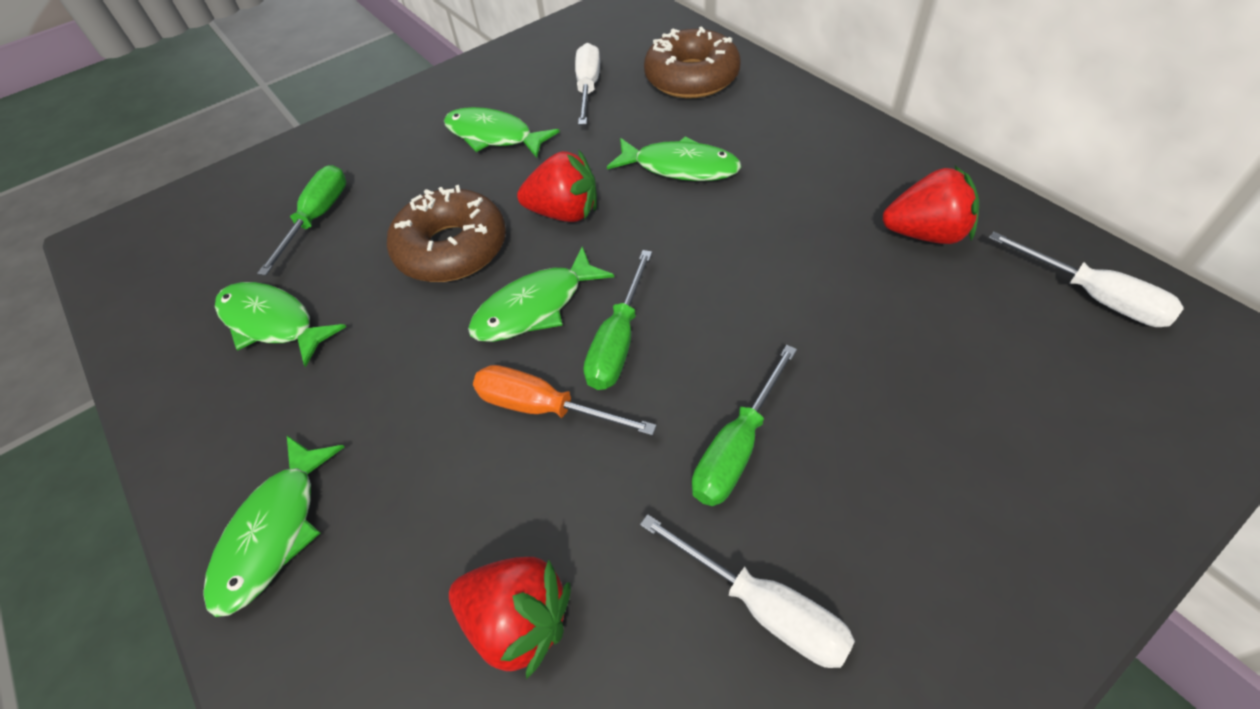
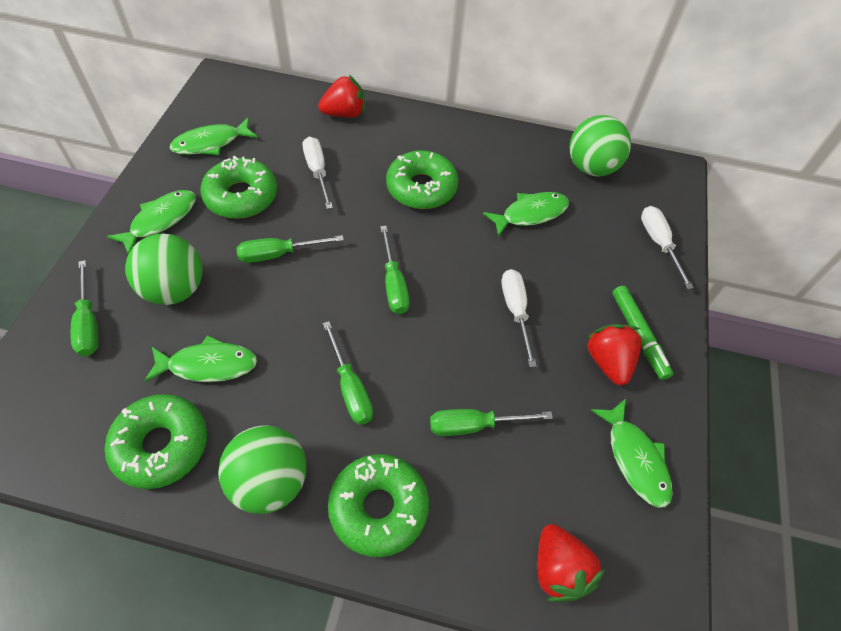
brown donut: [387,185,506,282] [644,27,741,98] = 2 -> none = 0
green ball: none = 0 -> [125,234,202,305] [218,425,307,514] [569,115,631,177] = 3
green donut: none = 0 -> [105,394,207,489] [200,155,277,219] [328,454,429,557] [386,150,459,209] = 4
green marker: none = 0 -> [612,286,673,380] = 1
green screwdriver: [257,165,346,275] [584,250,652,390] [692,345,797,506] = 3 -> [71,260,99,356] [236,235,344,263] [323,321,373,425] [380,226,410,314] [430,409,553,436] = 5
orange screwdriver: [473,365,657,436] = 1 -> none = 0

